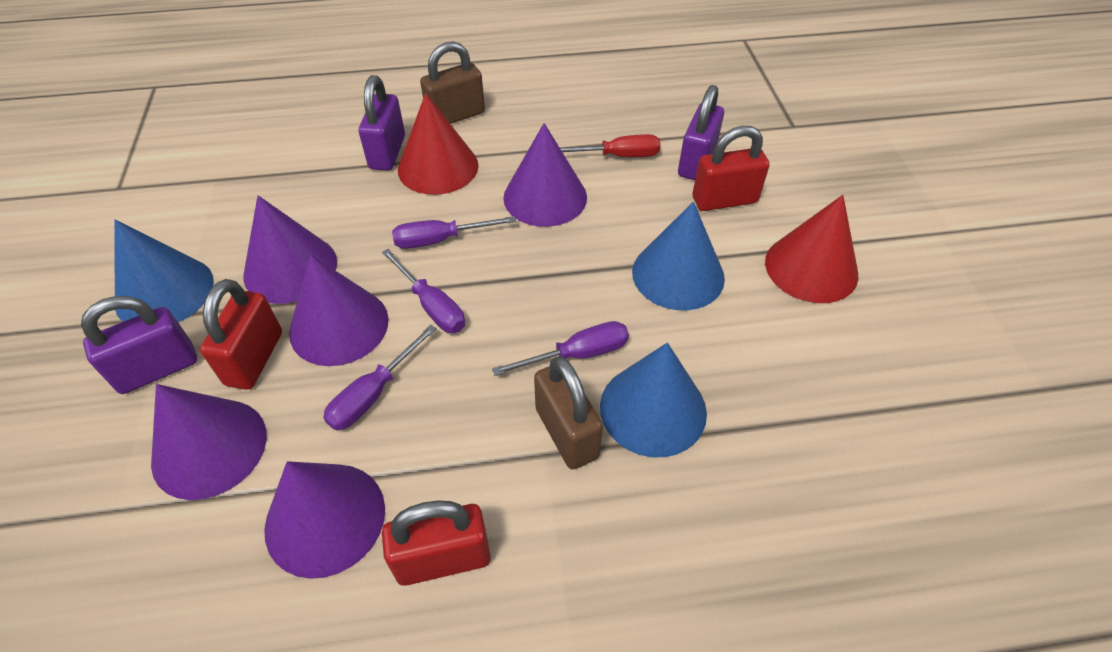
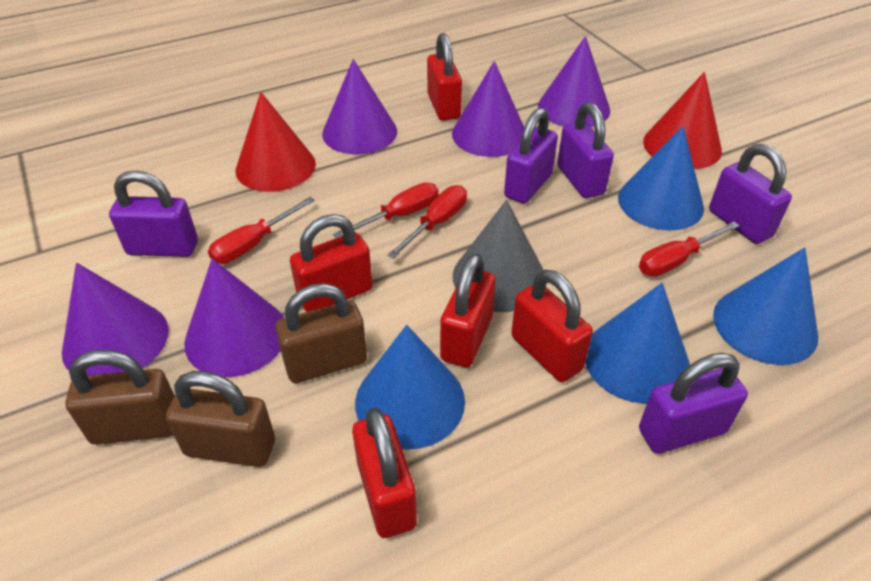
blue cone: [115,219,214,322] [600,343,707,457] [632,202,725,311] = 3 -> [355,325,465,449] [585,283,690,404] [618,126,704,230] [713,247,818,365] = 4
brown padlock: [420,41,485,124] [534,356,603,470] = 2 -> [65,350,175,445] [166,371,275,467] [275,283,367,383] = 3
grey cone: none = 0 -> [453,200,546,312] = 1
purple padlock: [81,296,197,394] [359,75,405,170] [678,85,724,180] = 3 -> [109,170,198,257] [504,108,558,204] [557,102,614,198] [639,352,748,454] [709,144,792,244] = 5
purple screwdriver: [323,325,437,430] [382,249,465,333] [392,216,516,249] [492,321,629,376] = 4 -> none = 0
red padlock: [200,279,282,390] [382,500,491,586] [693,126,770,211] = 3 -> [290,214,373,312] [352,408,417,538] [427,33,462,121] [440,253,496,367] [511,270,593,382] = 5
red screwdriver: [560,134,661,157] = 1 -> [208,197,315,264] [333,182,439,238] [387,185,467,259] [639,222,740,276] = 4

